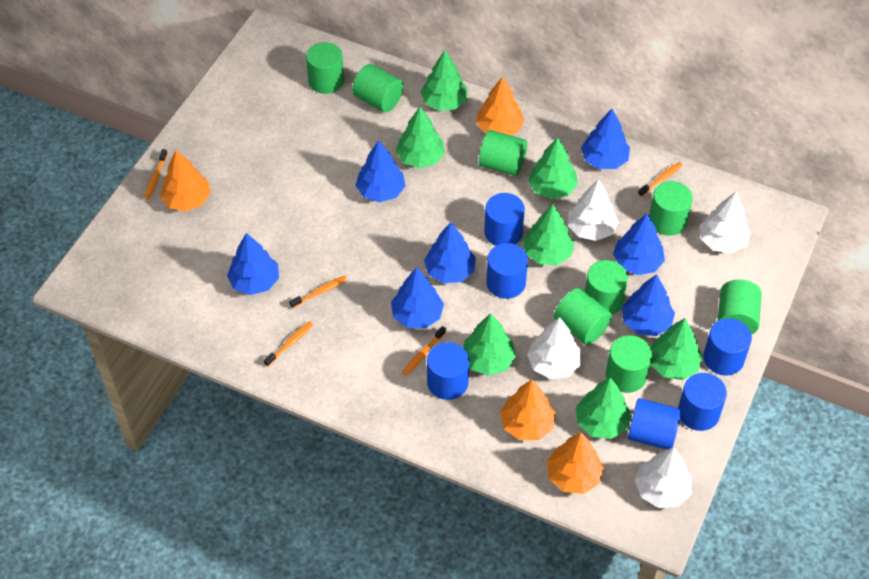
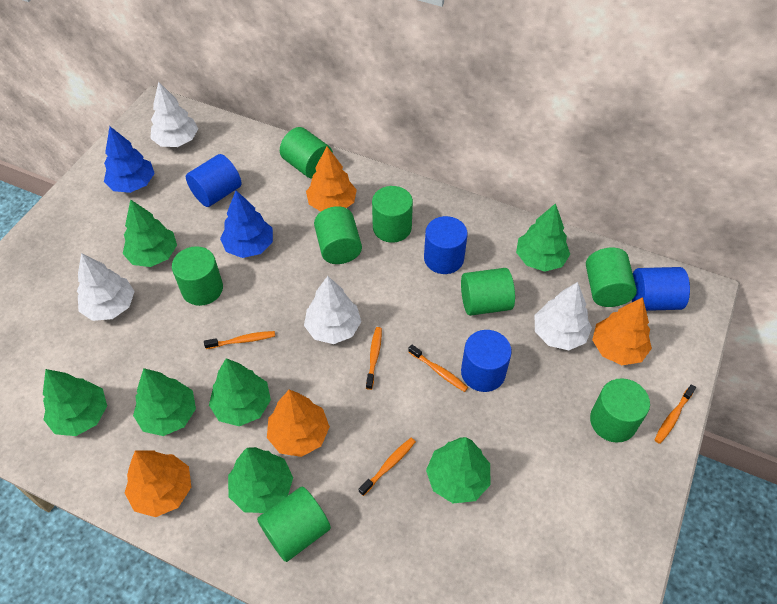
blue cylinder: [427,342,469,400] [484,193,525,246] [486,243,528,299] [628,398,682,450] [678,373,727,431] [703,318,752,376] = 6 -> [186,154,241,207] [424,216,468,274] [461,330,512,392] [632,267,690,311] = 4
blue tree: [227,233,279,295] [355,140,405,202] [391,267,444,328] [424,222,476,283] [581,109,630,169] [613,213,665,275] [622,274,675,336] = 7 -> [104,126,155,193] [220,190,273,258] = 2

